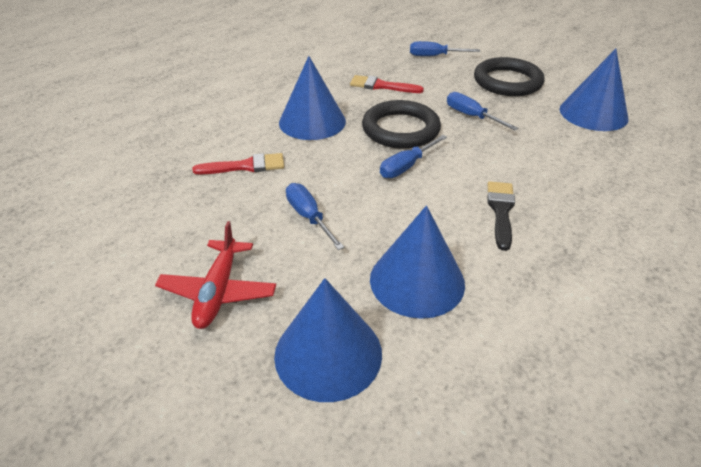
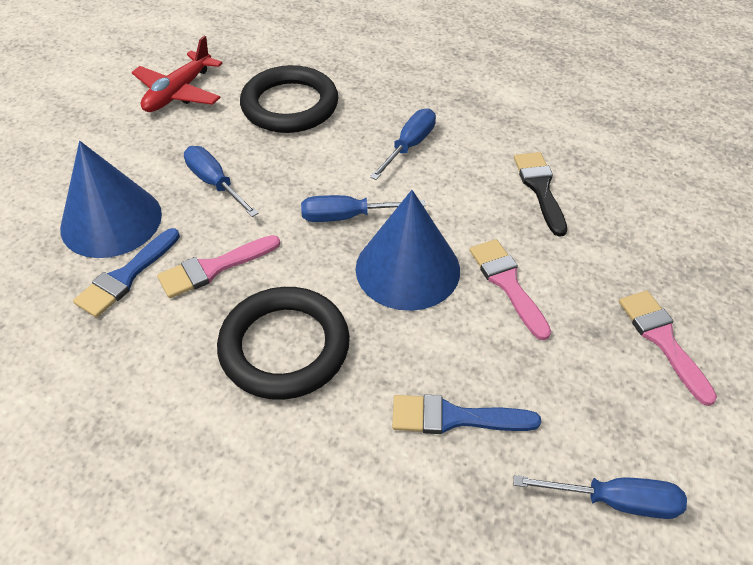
blue brush: none = 0 -> [73,228,180,318] [392,395,541,434] = 2
blue cone: [274,278,382,402] [279,56,346,140] [370,205,465,319] [560,48,628,131] = 4 -> [60,141,162,258] [355,190,460,311] = 2
pink brush: none = 0 -> [157,235,280,298] [470,239,551,340] [619,291,717,406] = 3
red brush: [192,153,284,174] [350,75,424,93] = 2 -> none = 0

